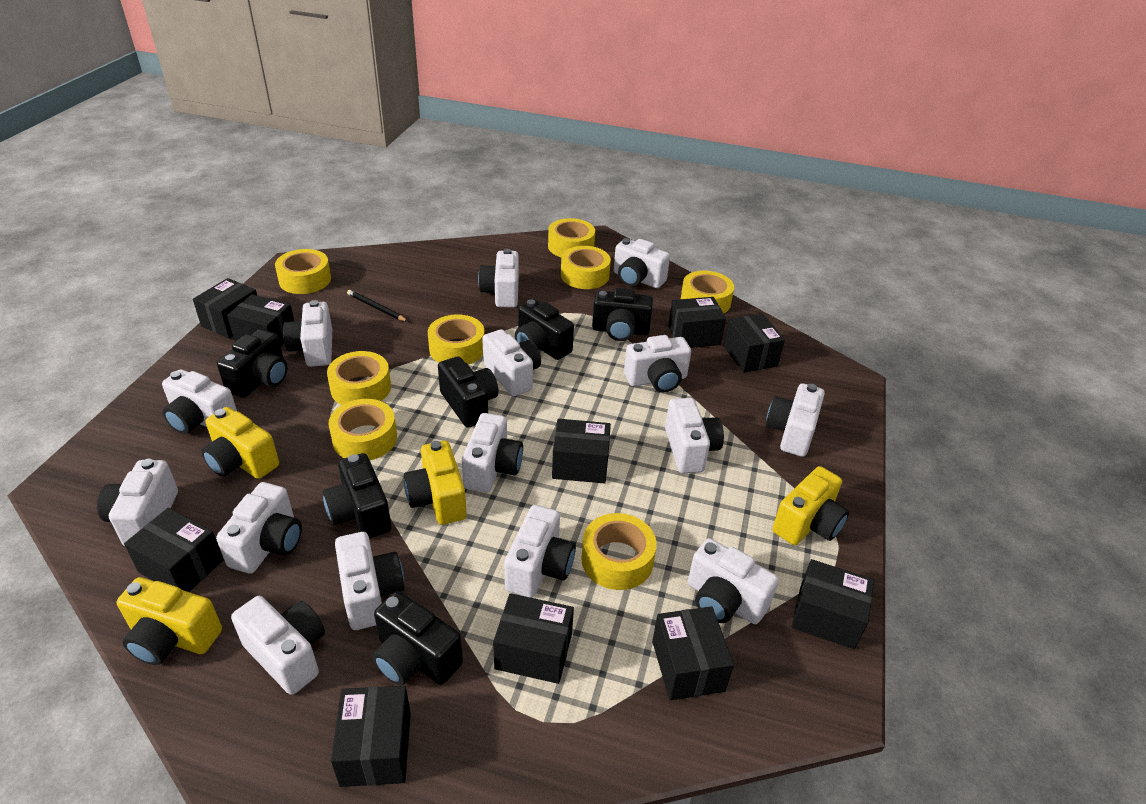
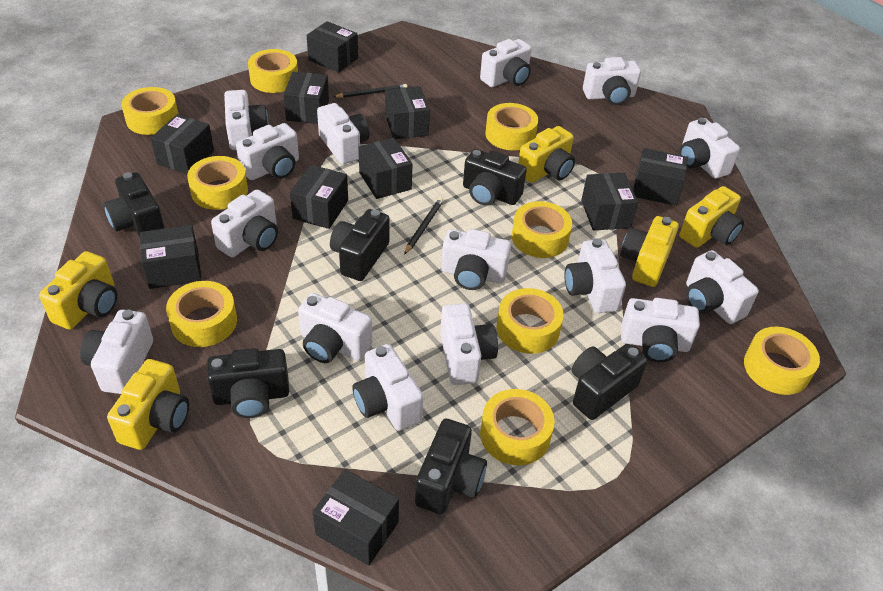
black pencil: [347,290,408,322] = 1 -> [333,84,407,98] [404,198,444,255] = 2
yellow camera: [117,577,222,665] [201,407,279,479] [404,441,467,525] [772,466,849,545] = 4 -> [39,251,117,330] [107,359,189,450] [518,126,575,183] [620,216,679,287] [680,186,744,248] = 5
yellow tape: [275,249,331,294] [327,351,391,405] [328,399,397,460] [428,314,485,365] [548,218,595,257] [561,246,611,289] [581,513,657,590] [681,271,734,314] = 8 -> [121,87,179,135] [166,281,237,347] [187,156,248,210] [248,49,298,93] [480,389,555,465] [485,103,538,150] [497,288,564,354] [512,201,572,258] [744,327,820,395] = 9

